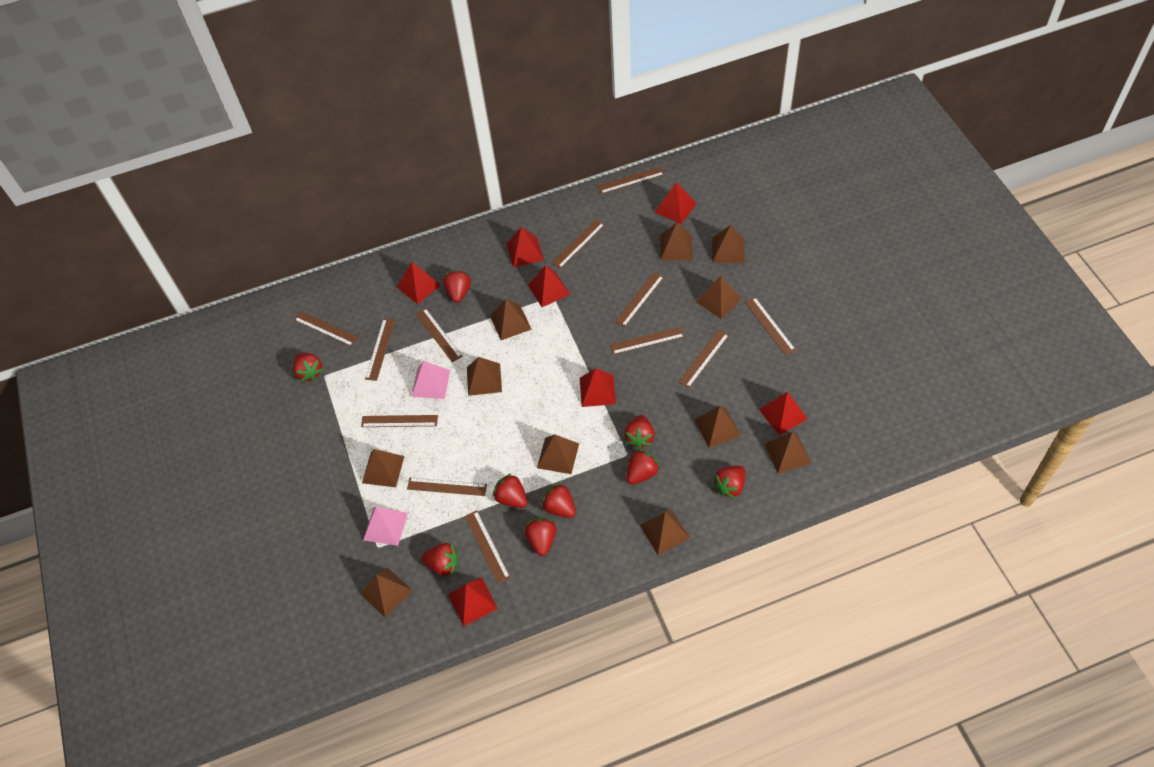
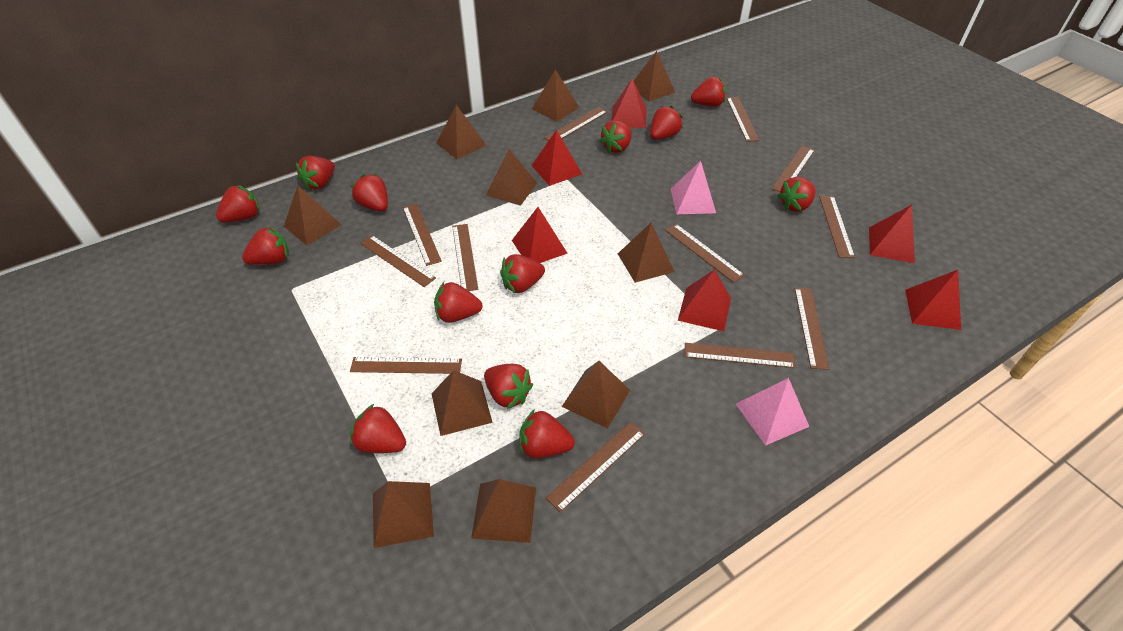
brown pyramid: [360,567,413,618] [362,449,404,487] [467,357,502,396] [490,299,532,340] [537,434,579,474] [640,509,690,555] [660,222,693,260] [695,406,741,448] [696,276,742,319] [712,225,745,263] [764,432,811,474] = 11 -> [284,186,342,245] [373,481,434,548] [431,370,493,436] [437,105,486,159] [471,479,536,543] [486,150,537,206] [532,69,580,122] [562,361,630,428] [618,223,675,283] [634,51,675,102] = 10
red pyramid: [397,262,441,304] [448,577,498,626] [507,227,544,268] [528,265,571,307] [580,368,616,407] [655,182,697,224] [759,392,808,435] = 7 -> [512,207,568,263] [531,130,582,186] [611,78,647,128] [678,269,731,331] [869,205,915,263] [905,270,961,330] = 6
red strawberry: [293,353,323,382] [421,543,458,576] [443,270,471,303] [493,473,528,508] [524,518,557,556] [541,483,576,518] [624,415,655,449] [626,449,660,485] [712,466,745,498] = 9 -> [216,185,260,222] [242,226,289,265] [296,156,335,190] [350,404,406,453] [351,174,388,211] [434,282,482,323] [484,364,533,409] [500,254,545,293] [519,409,575,458] [599,120,632,153] [650,106,683,140] [691,76,726,107] [777,177,816,212] = 13

